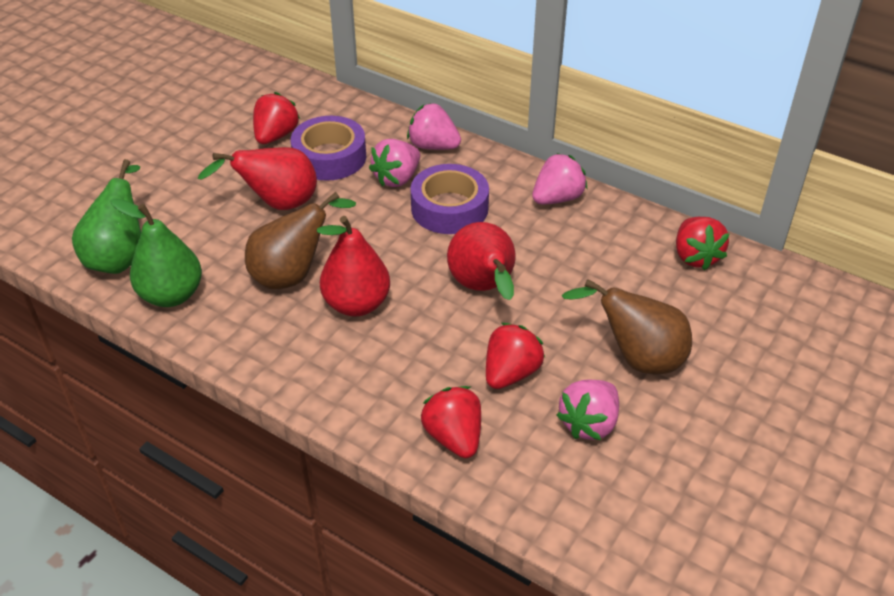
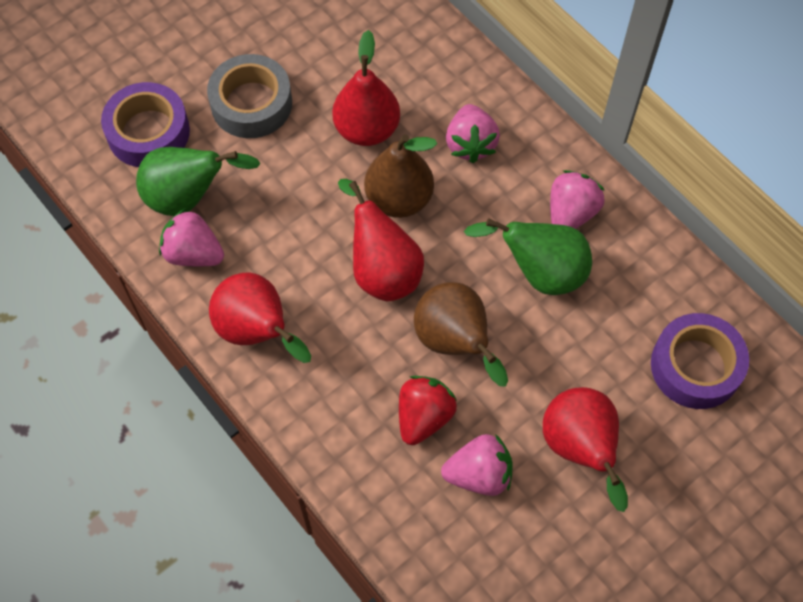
grey tape: none = 0 -> [207,54,292,138] = 1
red pear: [198,147,317,210] [317,216,390,317] [447,222,516,300] = 3 -> [209,272,311,363] [332,30,400,146] [338,179,424,301] [543,387,628,512] = 4
red strawberry: [253,92,300,144] [421,386,481,458] [486,323,545,389] [676,217,730,270] = 4 -> [399,376,457,445] = 1

